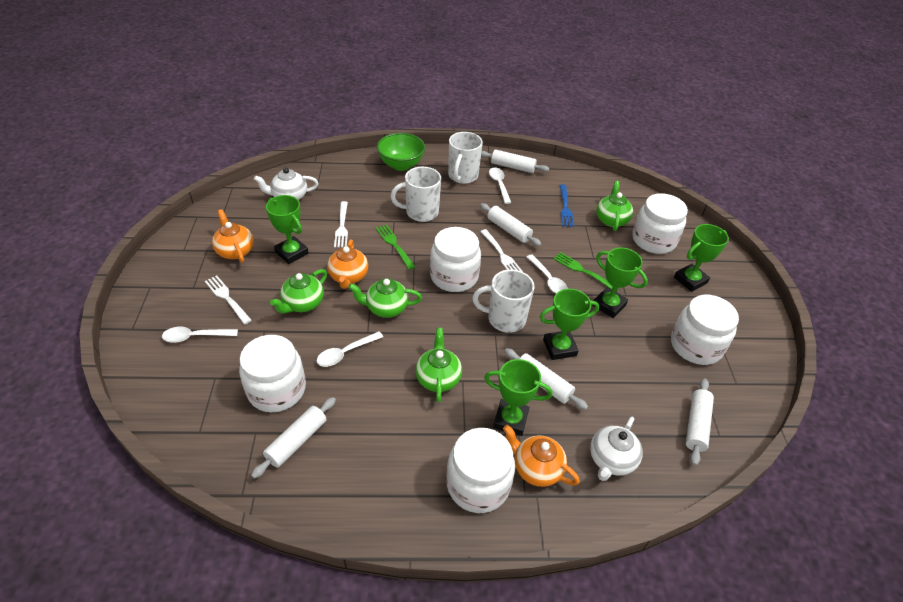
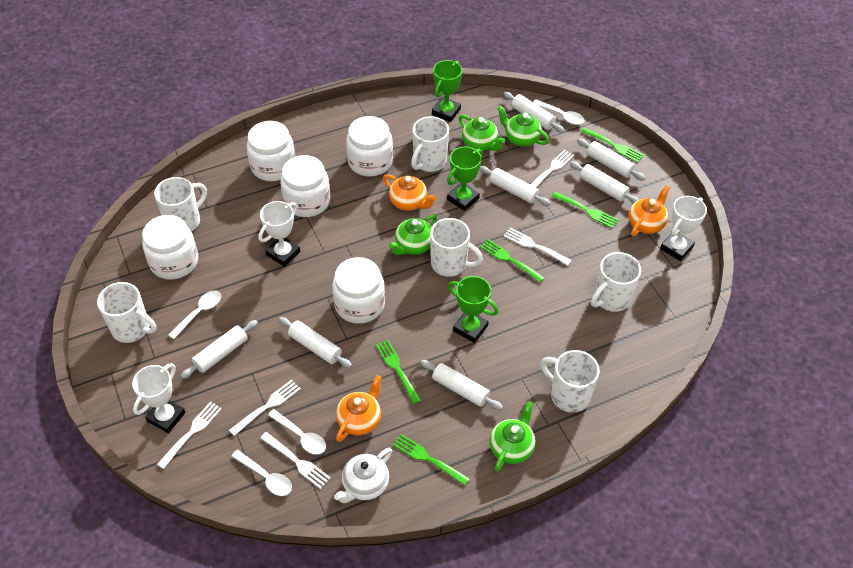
blue fork: [560,185,574,227] = 1 -> none = 0
green bowl: [377,133,425,171] = 1 -> none = 0
green fork: [376,224,415,270] [553,252,619,290] = 2 -> [376,340,421,404] [393,434,470,485] [480,239,545,282] [552,192,619,228] [581,127,644,162] = 5
green trophy: [266,195,309,264] [484,359,553,436] [540,289,599,360] [592,248,648,318] [674,224,729,292] = 5 -> [432,60,462,122] [447,147,483,211] [448,276,499,343] = 3
white fork: [205,275,252,325] [334,201,348,248] [480,229,523,272] = 3 -> [157,401,222,469] [229,379,301,436] [260,432,331,489] [504,227,572,265] [530,150,574,187] = 5
white mug: [391,167,441,222] [448,132,483,184] [472,269,535,333] = 3 -> [97,282,156,343] [154,177,207,232] [411,116,449,172] [430,218,483,277] [541,350,600,413] [591,252,641,312] = 6
white rolling pin: [251,397,336,479] [480,203,541,246] [481,149,549,173] [505,348,588,410] [686,379,714,466] = 5 -> [180,320,258,379] [279,317,352,368] [420,360,503,410] [480,166,551,206] [504,92,565,133] [570,161,639,204] [577,138,646,181] = 7
white teapot: [254,168,319,200] [590,417,643,481] = 2 -> [334,448,392,503] = 1
white trophy: none = 0 -> [132,363,185,433] [258,201,301,267] [660,196,707,261] = 3

